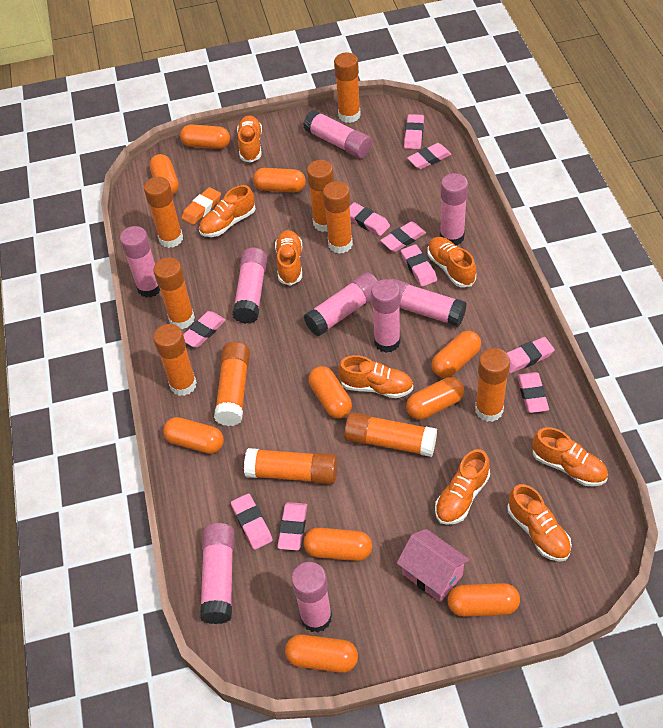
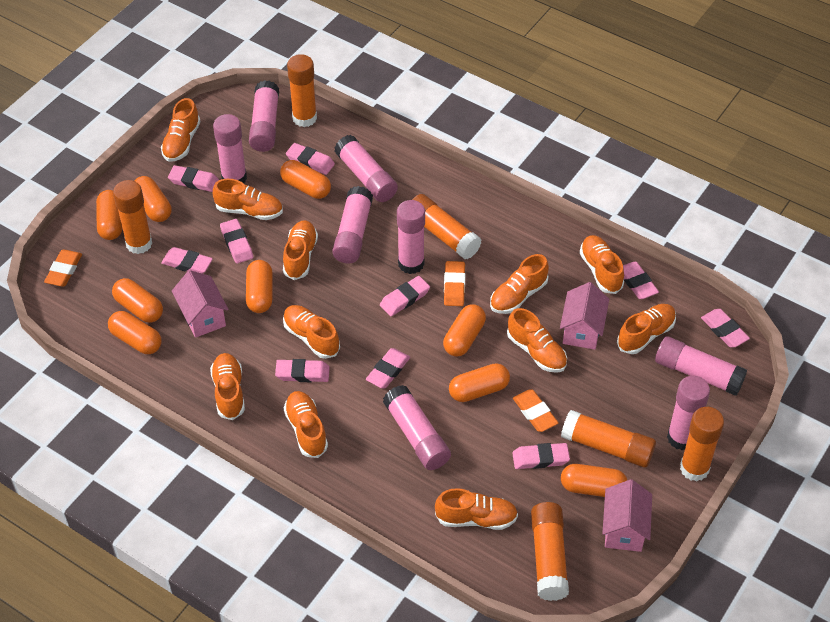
orange capsule: [149,154,179,195] [163,417,224,454] [180,124,230,149] [253,168,306,192] [285,634,358,673] [304,528,372,561] [309,366,352,418] [406,377,464,420] [431,331,481,378] [447,583,520,617] = 10 -> [96,190,122,240] [108,311,162,354] [112,278,163,322] [135,176,171,222] [246,260,273,313] [280,160,331,199] [443,304,486,356] [449,363,510,402] [561,464,627,497] = 9
orange eraser: [182,187,221,225] = 1 -> [44,250,82,286] [444,261,465,306] [513,390,558,432] = 3
orange glue stick: [144,177,183,248] [153,257,195,329] [153,324,197,396] [214,342,250,426] [244,448,338,484] [307,160,334,232] [323,181,353,254] [334,52,361,123] [344,412,437,457] [475,348,510,422] = 10 -> [113,180,152,254] [287,54,317,127] [412,194,482,259] [531,502,569,601] [561,410,656,468] [680,407,724,481] = 6
orange shoe: [199,185,256,237] [237,115,262,163] [275,230,302,286] [338,355,413,398] [427,237,476,287] [435,449,490,525] [507,484,572,562] [532,427,608,487] = 8 -> [161,98,201,162] [210,353,245,420] [213,179,283,220] [283,220,318,280] [283,305,340,359] [284,391,328,458] [435,488,518,530] [490,254,549,314] [507,308,567,373] [580,235,624,294] [617,304,676,354] = 11
pink glue stick: [120,226,160,298] [200,523,234,624] [232,248,267,324] [291,562,332,633] [303,110,372,158] [304,272,378,336] [371,279,401,353] [389,278,467,327] [440,173,468,246] = 9 -> [213,114,247,183] [249,80,279,152] [332,186,373,263] [334,135,398,202] [383,385,451,470] [397,200,425,274] [655,336,747,396] [667,376,710,450] = 8
pink house: [397,529,470,602] = 1 -> [172,270,229,338] [560,282,609,350] [602,479,652,552] = 3

